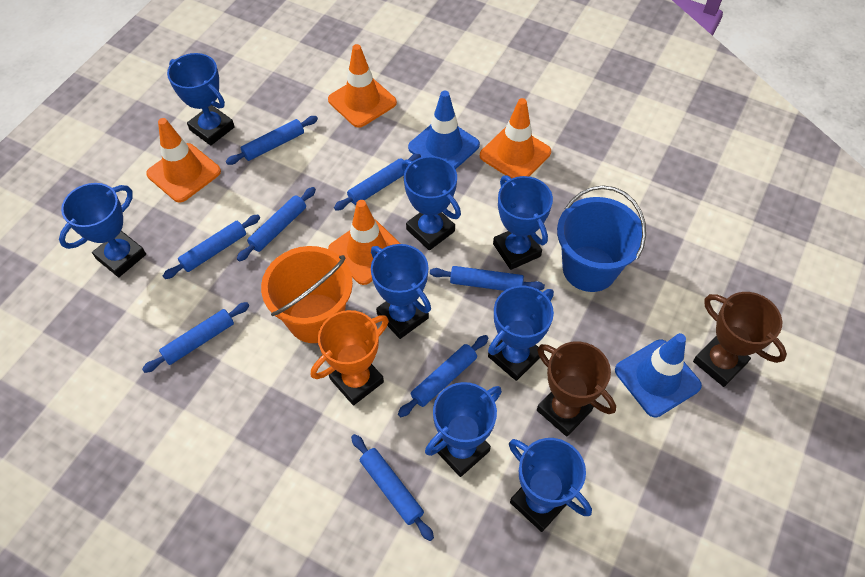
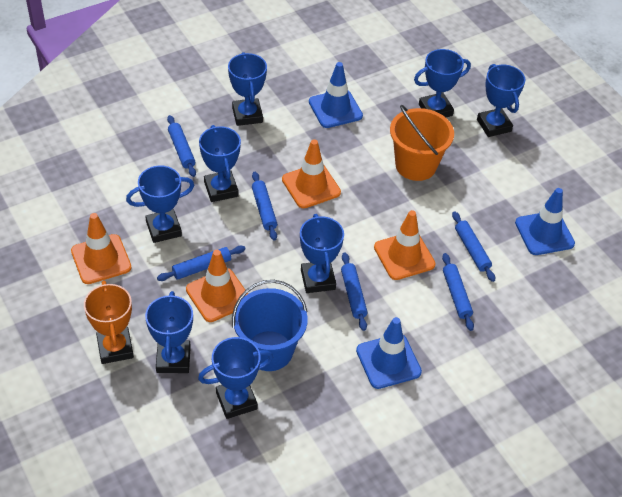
blue rolling pin: [142,302,249,373] [163,214,260,279] [226,116,318,165] [237,187,316,262] [334,154,421,211] [351,434,434,541] [398,335,488,417] [430,266,545,291] = 8 -> [157,246,246,281] [167,115,196,177] [252,172,277,240] [341,252,368,331] [442,253,474,331] [452,211,495,282] = 6
blue traffic cone: [408,91,480,170] [615,333,702,417] = 2 -> [309,62,363,128] [356,317,422,389] [515,188,575,255] = 3
brown trophy: [537,341,616,437] [693,292,787,387] = 2 -> none = 0

